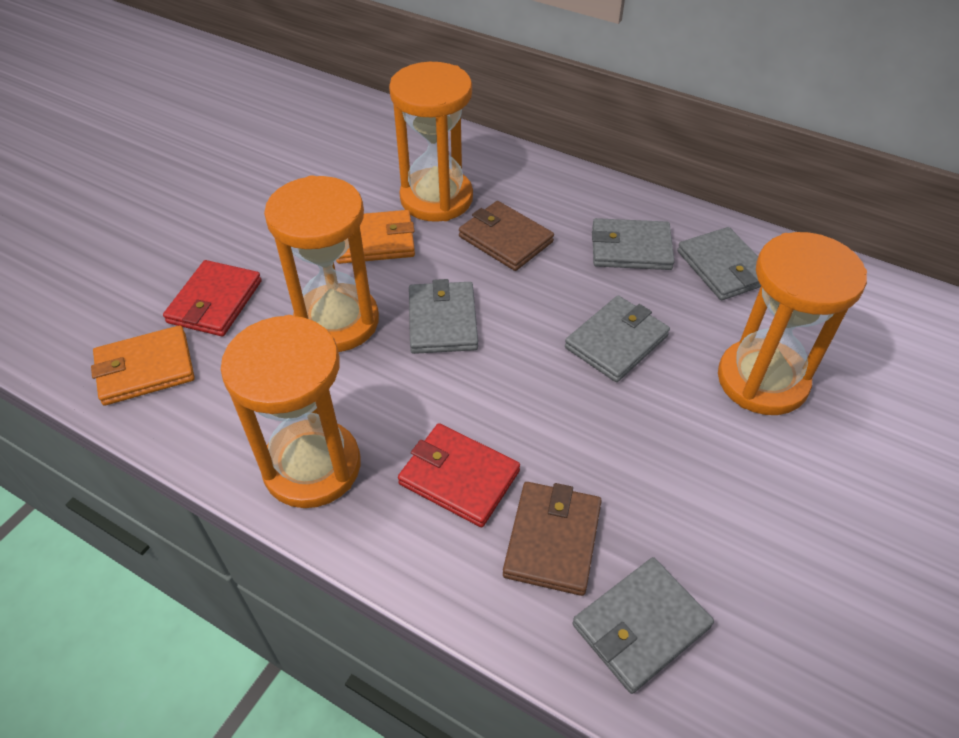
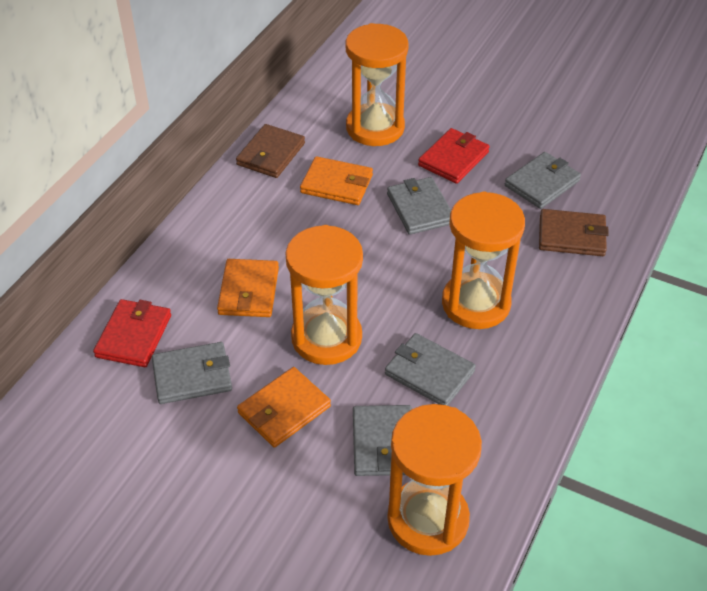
orange wallet: [91,325,195,406] [336,210,415,264] = 2 -> [217,259,279,317] [237,367,331,448] [300,156,373,205] = 3

